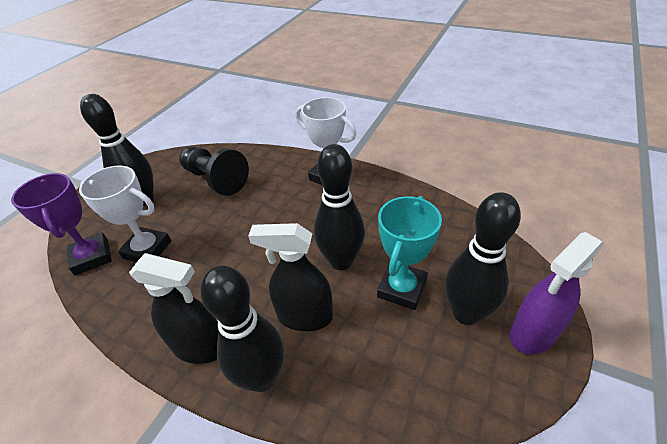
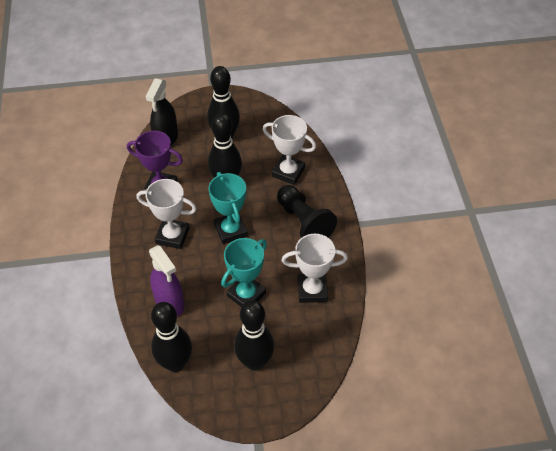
black spray bottle: [129,253,219,364] [248,223,333,331] = 2 -> [146,78,178,146] = 1
turquoise trophy: [377,196,442,310] = 1 -> [209,172,248,244] [221,238,267,307] = 2
white trophy: [79,165,171,262] [295,97,357,185] = 2 -> [136,179,197,249] [263,115,316,185] [281,234,348,303] = 3

